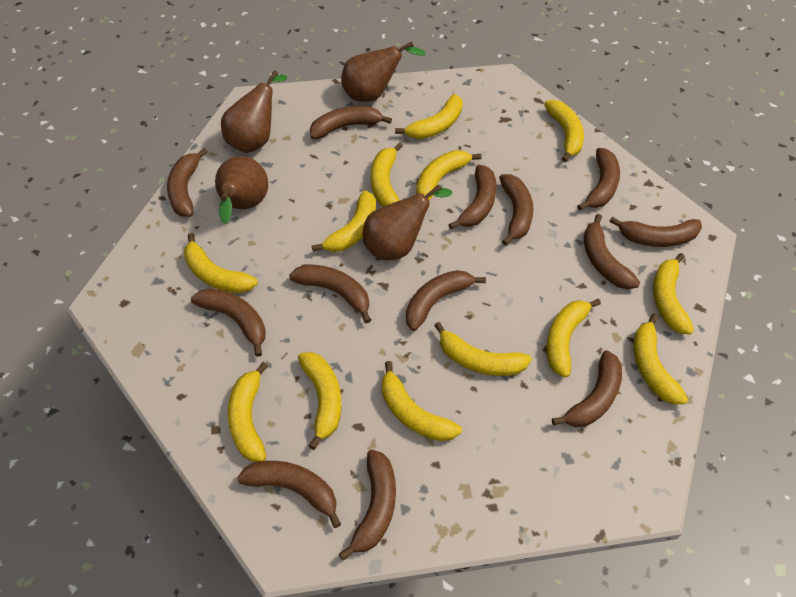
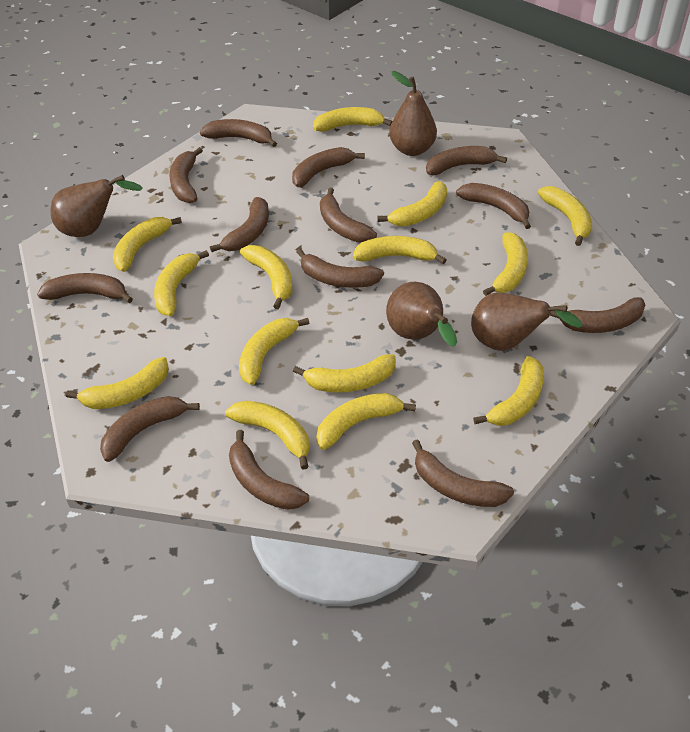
yellow banana: [184,233,258,293] [228,362,268,462] [298,352,341,450] [312,190,376,252] [371,143,403,207] [382,361,462,441] [395,94,463,139] [416,150,481,201] [434,322,532,376] [544,100,584,162] [546,299,601,378] [633,314,688,405] [653,253,694,335] = 13 -> [66,357,169,409] [113,217,182,272] [154,250,209,316] [225,401,310,470] [239,318,309,385] [240,245,292,309] [293,354,396,392] [313,107,392,132] [317,393,416,450] [353,236,446,264] [377,181,447,226] [473,356,544,426] [483,232,528,296] [538,186,592,246] = 14

